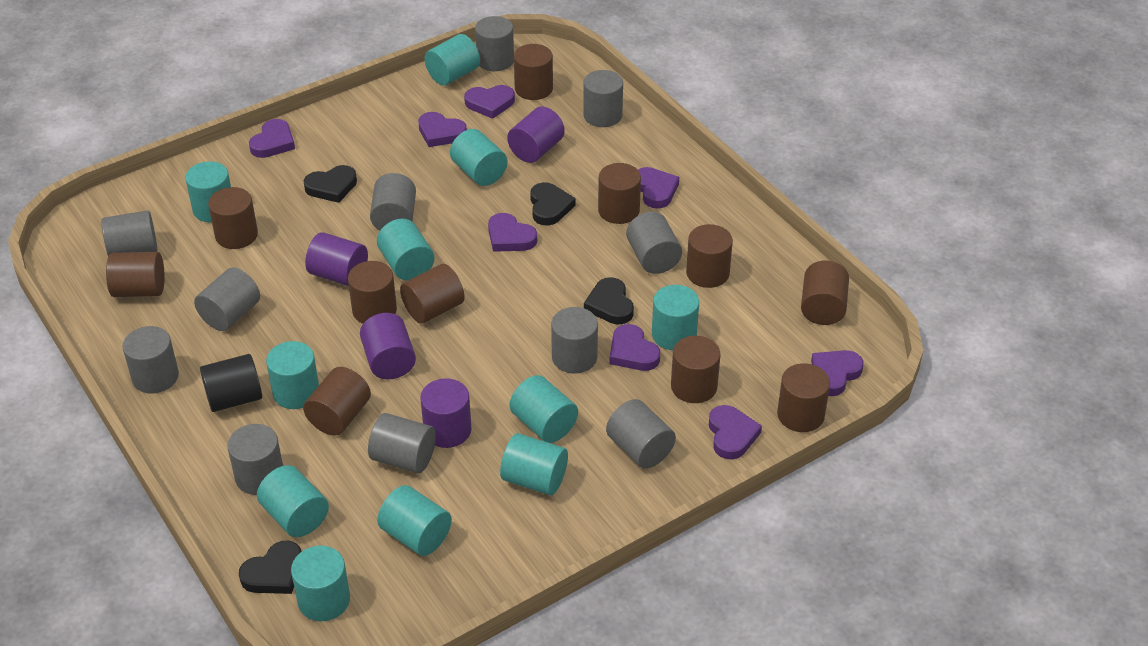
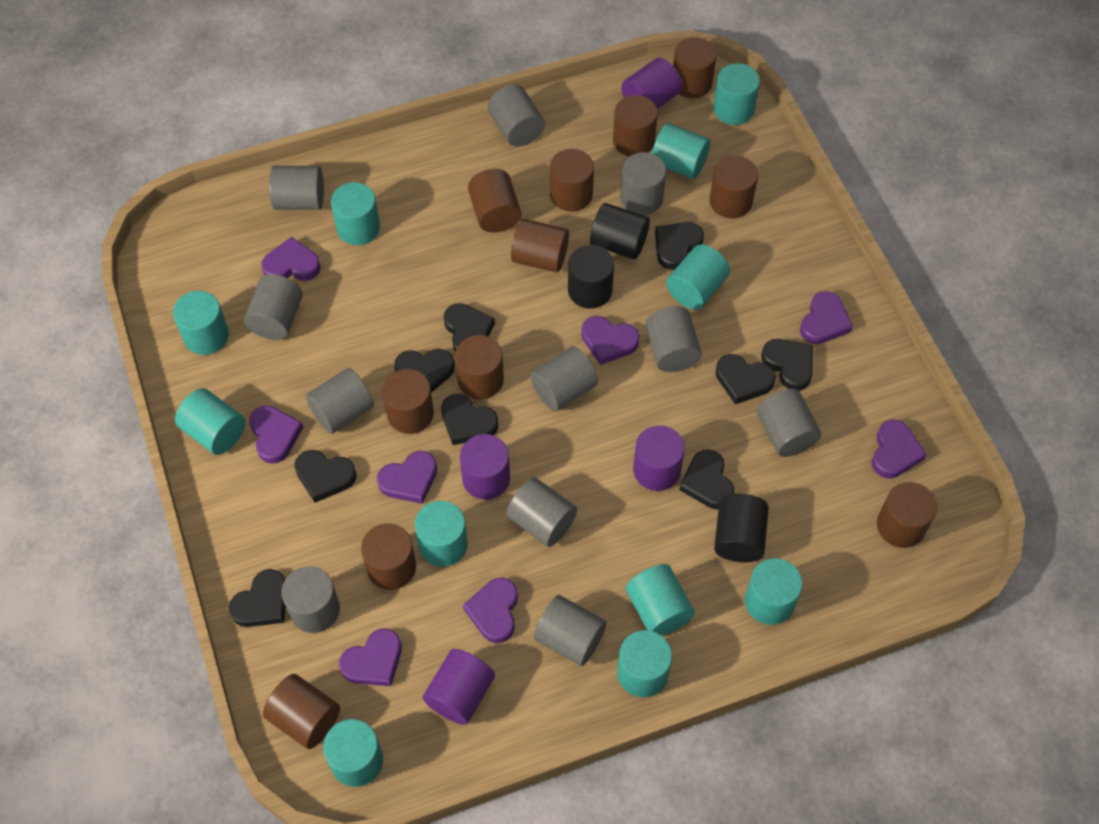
black cylinder: [200,354,262,412] = 1 -> [568,245,614,309] [590,203,650,259] [714,494,769,562] = 3
black heart: [239,541,302,594] [303,165,357,203] [530,182,576,226] [584,277,634,324] = 4 -> [229,569,286,627] [294,450,357,503] [394,349,455,393] [441,394,498,445] [444,303,495,352] [655,222,704,270] [679,449,734,509] [715,354,776,404] [761,339,813,391] = 9

